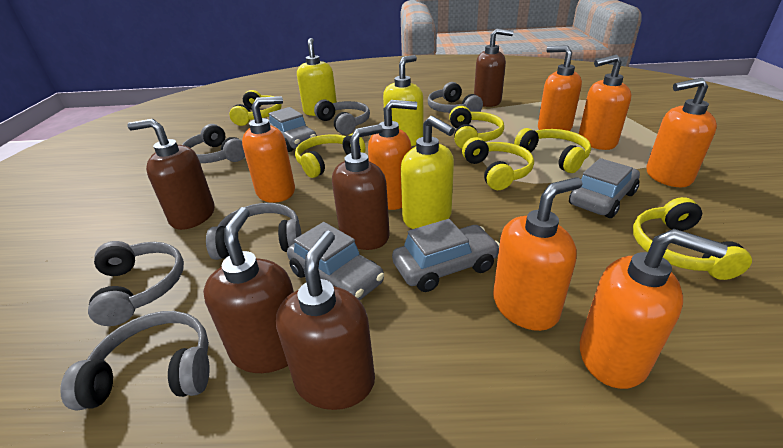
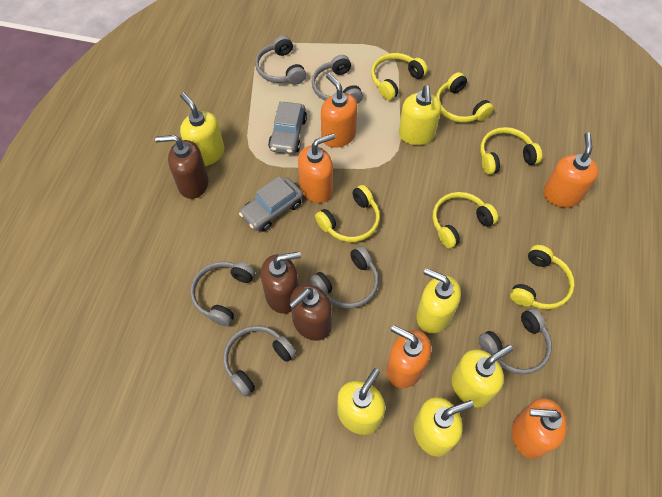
brown soap dispenser: [127,119,214,230] [203,207,294,373] [276,231,375,410] [332,124,390,250] [474,28,514,107] = 5 -> [155,135,209,199] [261,251,301,314] [289,284,332,341] = 3
grey car: [269,107,317,152] [287,222,384,301] [392,219,500,292] [569,158,640,218] = 4 -> [239,176,303,232] [268,102,307,154] = 2
orange soap dispenser: [242,96,295,203] [368,100,417,210] [493,177,583,331] [538,45,582,131] [579,54,631,150] [580,229,727,389] [646,78,717,187] = 7 -> [298,133,335,203] [321,73,358,148] [387,325,431,388] [512,398,567,459] [543,132,599,208] = 5
yellow soap dispenser: [297,38,337,116] [383,55,423,146] [401,116,455,229] = 3 -> [180,92,224,166] [337,368,385,435] [399,85,441,145] [414,397,474,457] [416,268,461,333] [452,345,513,408] = 6

